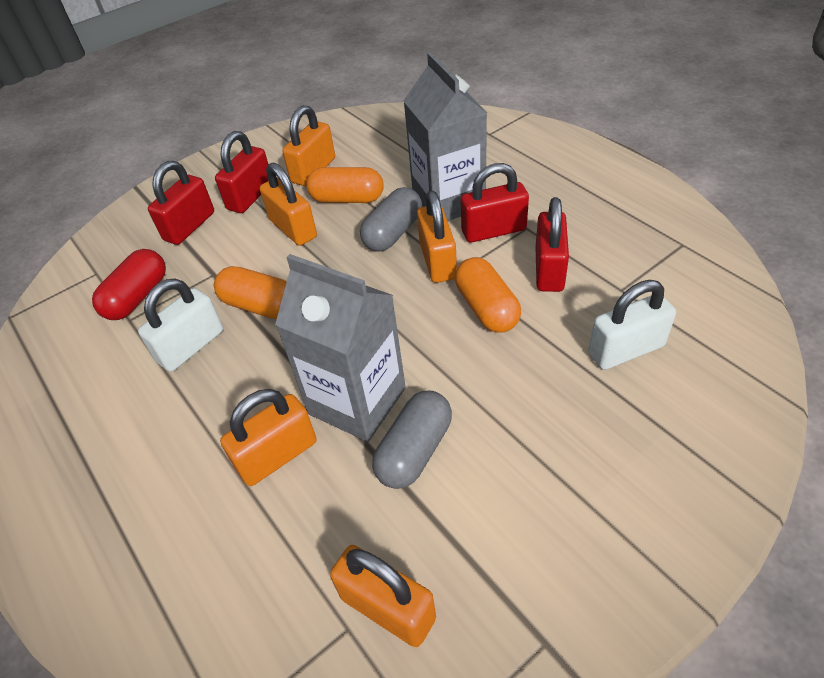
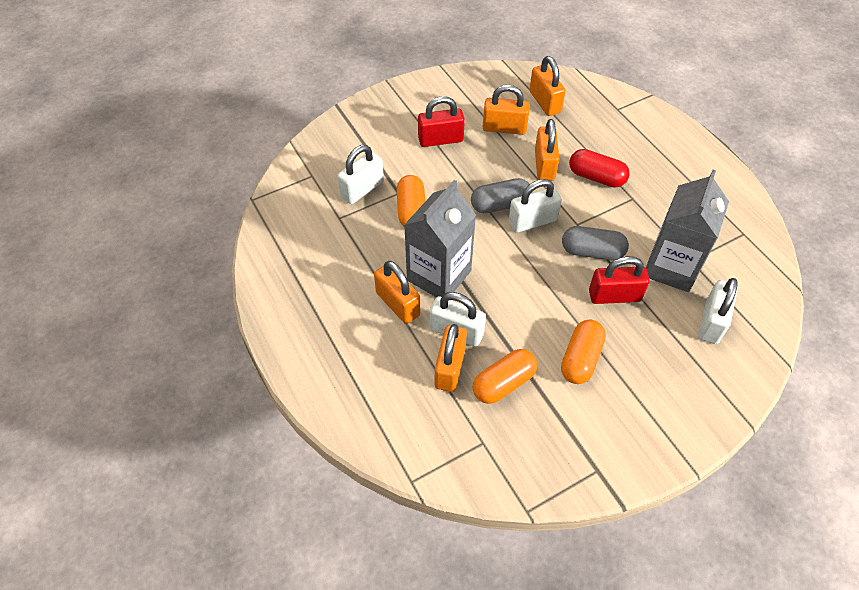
red padlock: [148,161,214,245] [215,131,268,213] [461,163,529,242] [536,197,569,292] = 4 -> [418,96,465,147] [589,256,650,304] = 2
white padlock: [138,278,223,372] [588,280,676,370] = 2 -> [337,145,384,204] [430,292,486,347] [509,179,562,233] [698,278,738,344] = 4

